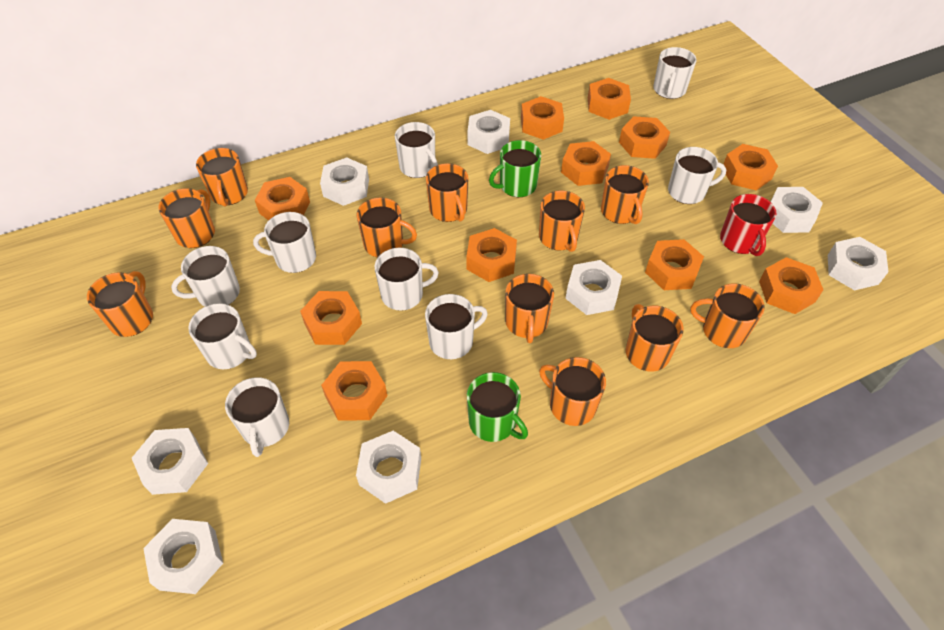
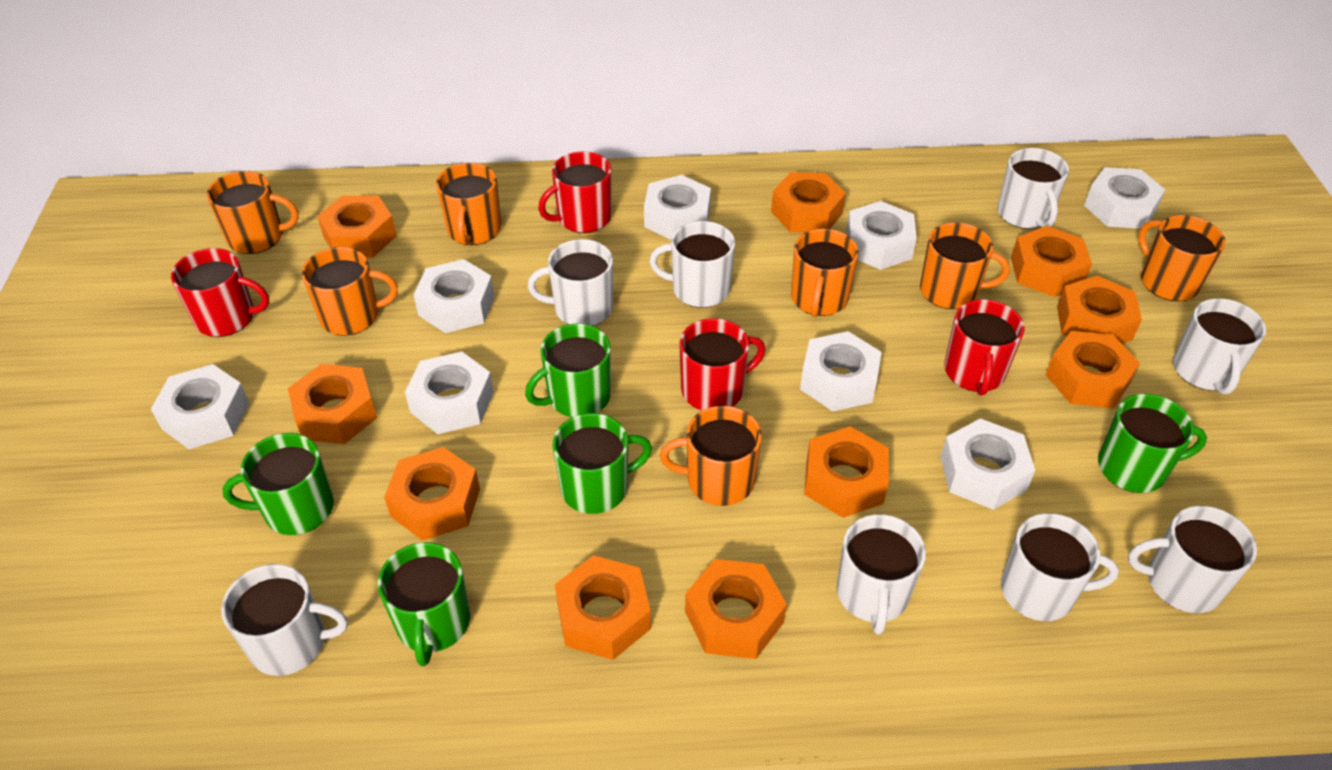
green mug: [467,372,528,442] [489,140,541,197] = 2 -> [223,433,334,535] [378,542,470,666] [525,324,611,417] [553,413,652,514] [1098,394,1207,493] = 5
orange mug: [87,271,153,337] [158,188,215,248] [196,148,248,207] [357,198,417,257] [426,163,469,222] [505,274,554,343] [539,191,585,252] [539,357,606,426] [601,165,649,224] [626,304,684,372] [690,284,765,348] = 11 -> [207,171,298,254] [302,247,398,336] [436,163,501,245] [660,406,762,506] [791,229,859,317] [920,222,1010,309] [1138,215,1226,301] = 7
orange nut: [255,177,310,221] [300,291,362,345] [321,361,387,421] [467,228,517,282] [521,96,564,140] [561,141,611,186] [588,78,631,120] [619,116,670,159] [645,239,704,290] [723,144,778,191] [759,257,823,314] = 11 -> [288,364,377,444] [317,195,397,257] [384,447,480,541] [555,555,651,660] [685,559,787,659] [771,172,846,233] [804,426,889,518] [1011,226,1092,297] [1046,331,1140,408] [1057,275,1142,344] = 10
red mug: [720,194,777,256] = 1 -> [171,248,269,337] [538,152,612,233] [679,318,766,411] [944,299,1025,396] = 4
white mug: [171,246,240,307] [188,303,257,369] [225,377,289,457] [253,212,316,273] [374,248,439,311] [395,122,438,178] [425,294,488,359] [653,47,696,99] [668,147,726,204] = 9 -> [221,564,348,676] [528,239,613,326] [649,221,735,308] [837,514,926,635] [997,148,1069,229] [1001,513,1119,621] [1128,506,1257,613] [1173,298,1266,395] = 8

